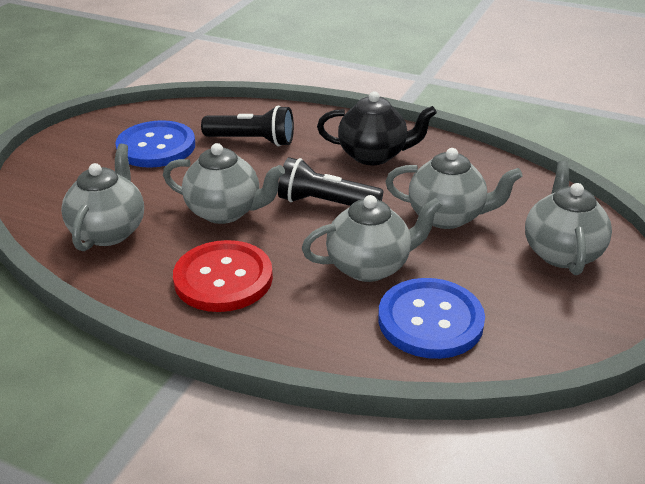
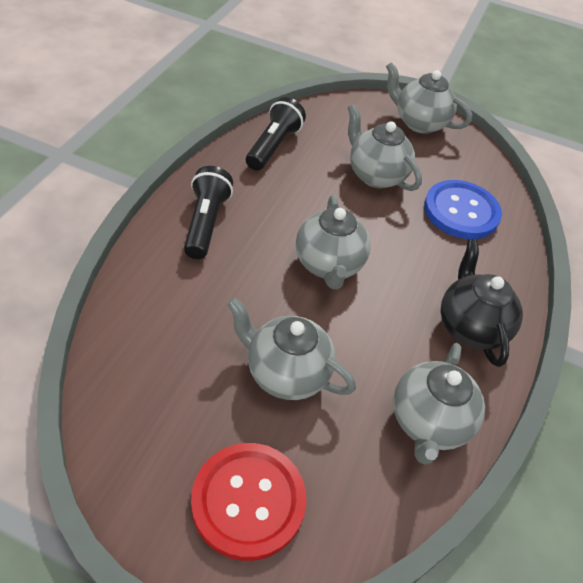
blue button: [115,120,195,168] [378,278,485,359] = 2 -> [424,180,502,239] = 1

